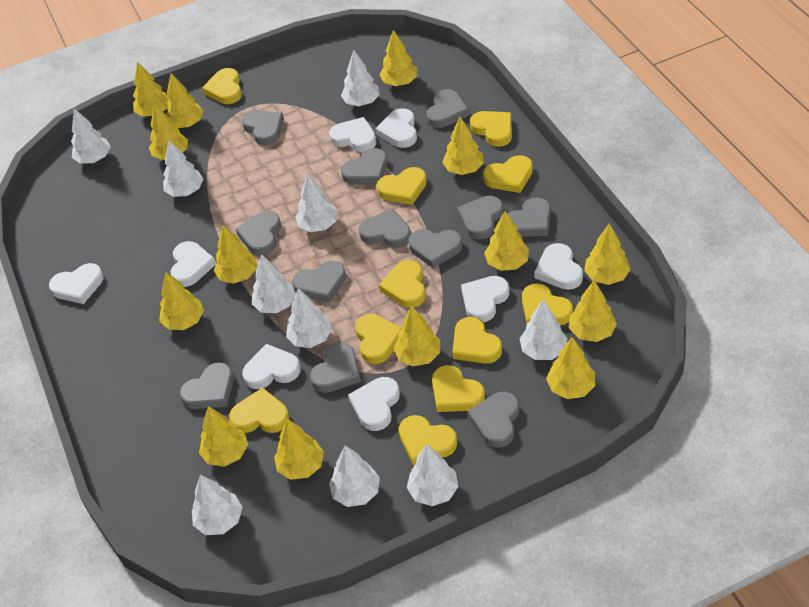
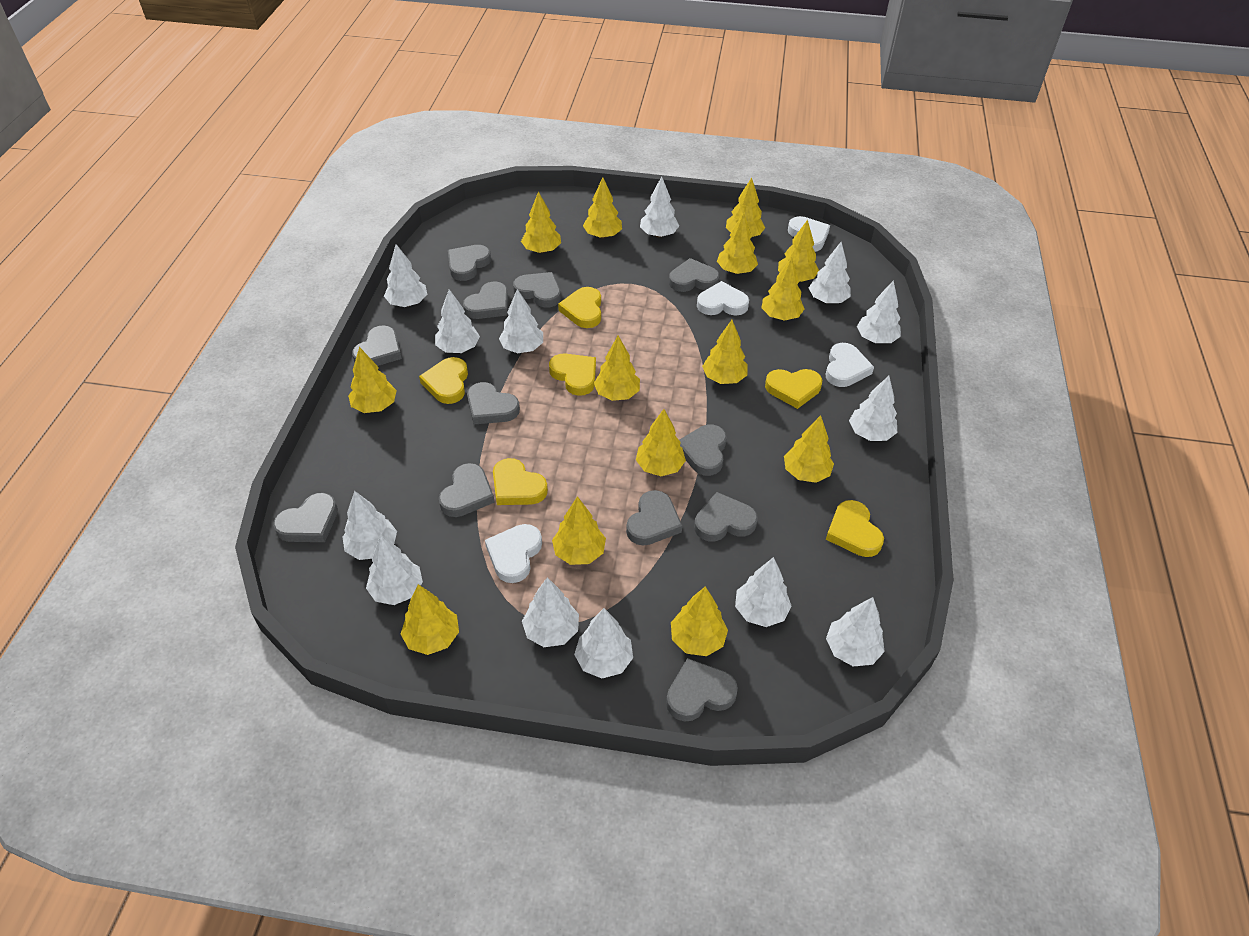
white heart: [49,263,103,304] [171,241,216,287] [242,344,301,389] [329,117,376,152] [348,377,400,431] [375,108,417,148] [461,276,509,322] [534,243,583,290] = 8 -> [485,524,542,583] [697,281,749,316] [788,216,830,252] [825,343,874,387] = 4
white tree: [71,109,111,164] [163,141,204,197] [192,475,243,535] [252,254,296,313] [286,288,332,348] [295,174,338,232] [329,445,380,507] [341,49,380,106] [407,444,459,506] [519,300,568,360] = 10 -> [342,491,397,560] [366,535,423,605] [384,244,427,307] [435,289,480,353] [499,289,543,353] [522,577,579,647] [574,608,633,678] [640,176,679,238] [735,557,792,627] [809,242,851,303] [826,597,885,666] [849,376,897,441] [857,280,901,343] = 13
yellow heart: [202,68,242,104] [229,387,289,433] [355,314,402,364] [377,167,427,205] [379,260,426,308] [399,415,457,466] [432,365,485,412] [452,317,502,364] [470,111,512,147] [483,155,533,193] [522,283,573,326] = 11 -> [419,357,468,404] [493,458,548,505] [549,353,596,396] [558,287,601,328] [765,369,822,409] [826,500,884,557] = 6

